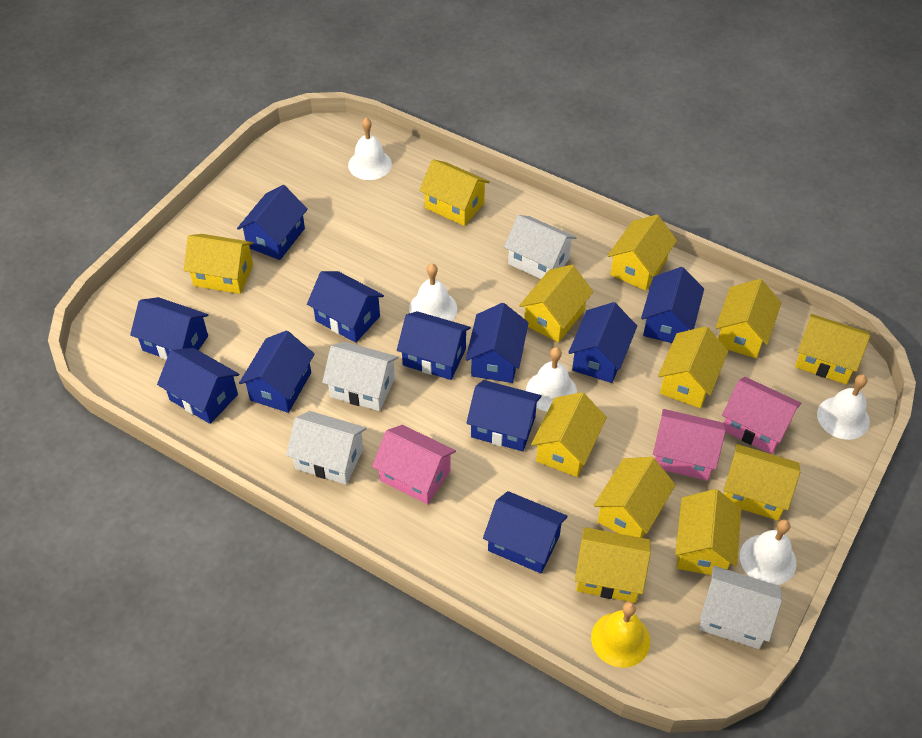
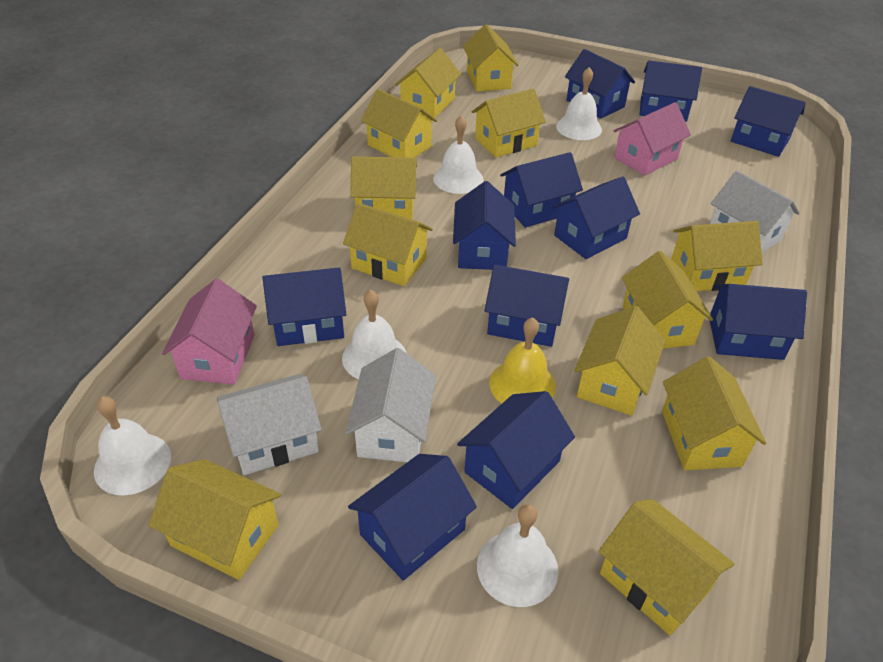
pink house: [372,425,456,504] [653,409,726,481] [722,377,801,454] = 3 -> [162,279,257,384] [614,102,691,176] = 2
white house: [286,411,367,485] [322,341,398,411] [504,215,577,279] [699,566,782,649] = 4 -> [217,374,322,475] [346,348,436,462] [710,171,800,253] = 3

